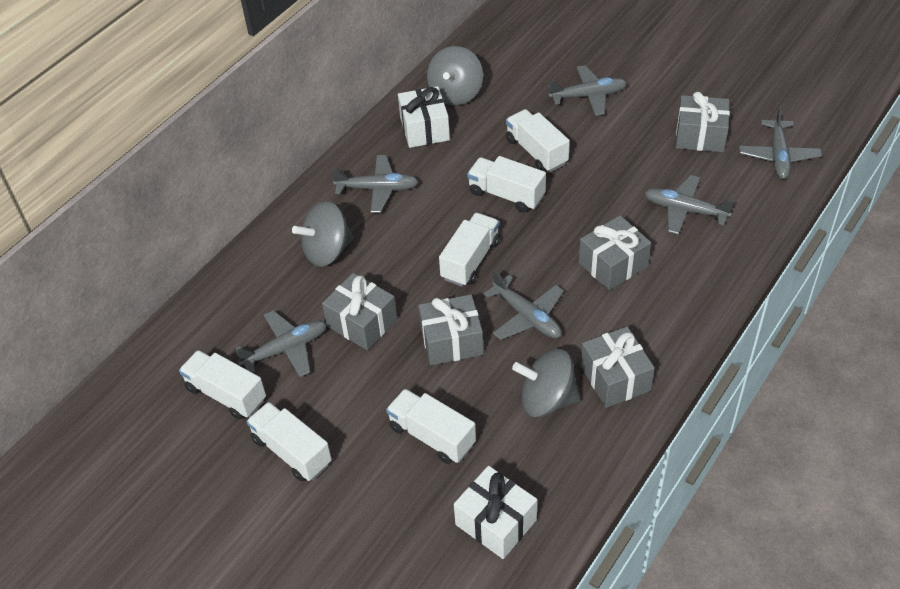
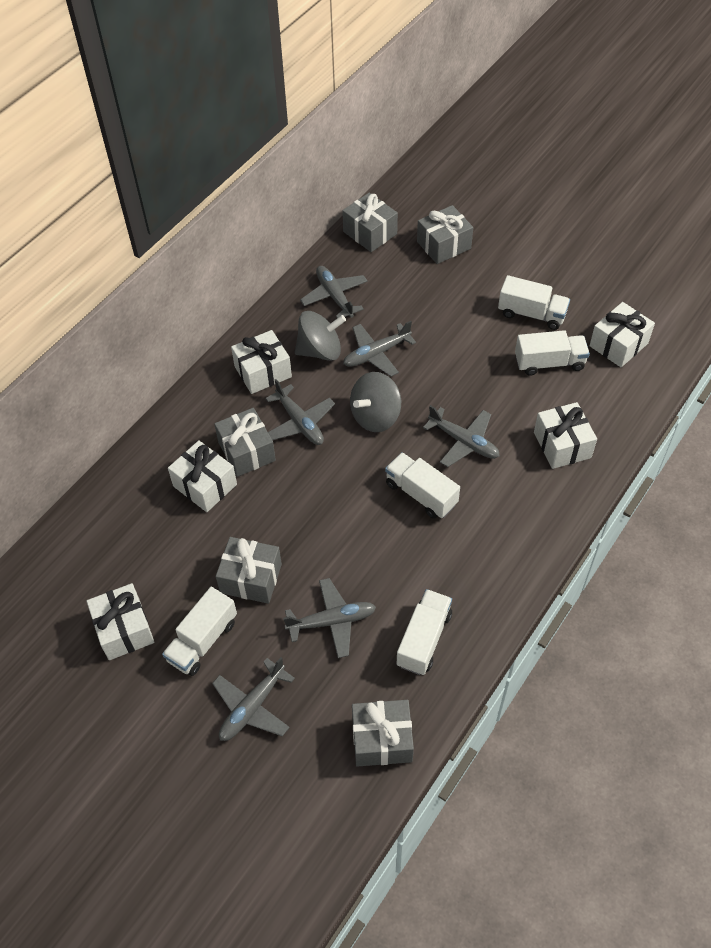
grey spinning top: [292,201,354,267] [427,46,483,105] [512,349,581,417] = 3 -> [295,311,346,361] [350,372,401,432] = 2
white gift: [398,86,450,148] [454,466,537,559] = 2 -> [86,583,154,660] [168,440,237,512] [231,330,292,394] [534,402,597,469] [589,302,655,367] = 5
white truck: [179,350,266,419] [246,402,332,481] [386,389,476,464] [439,213,500,286] [467,156,546,213] [506,109,570,172] = 6 -> [162,587,237,676] [385,452,460,519] [397,589,452,675] [498,275,570,330] [515,330,590,376] = 5

